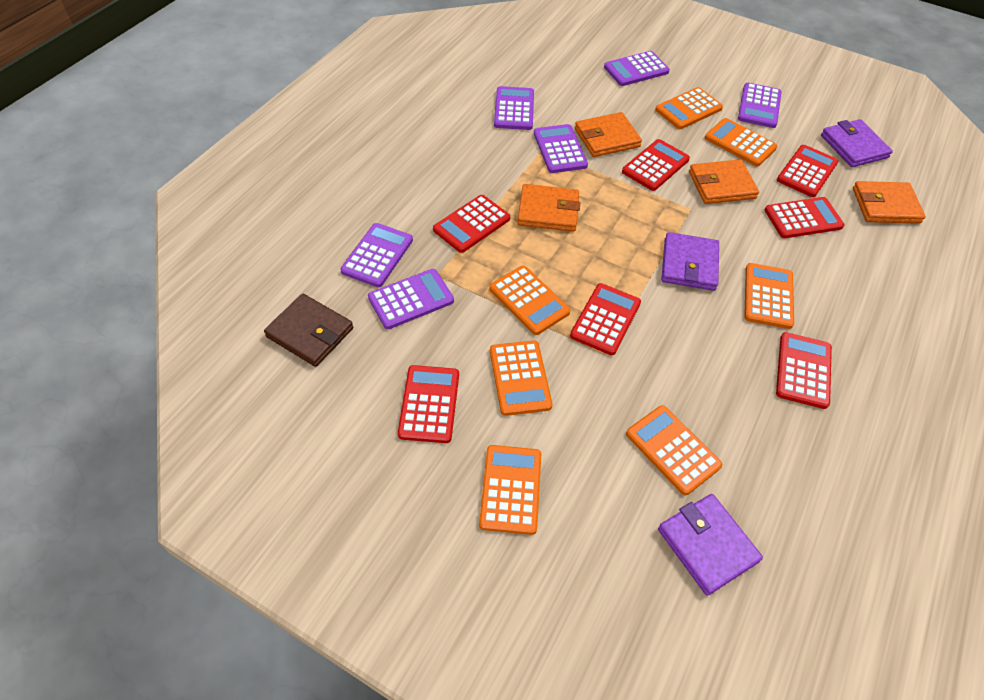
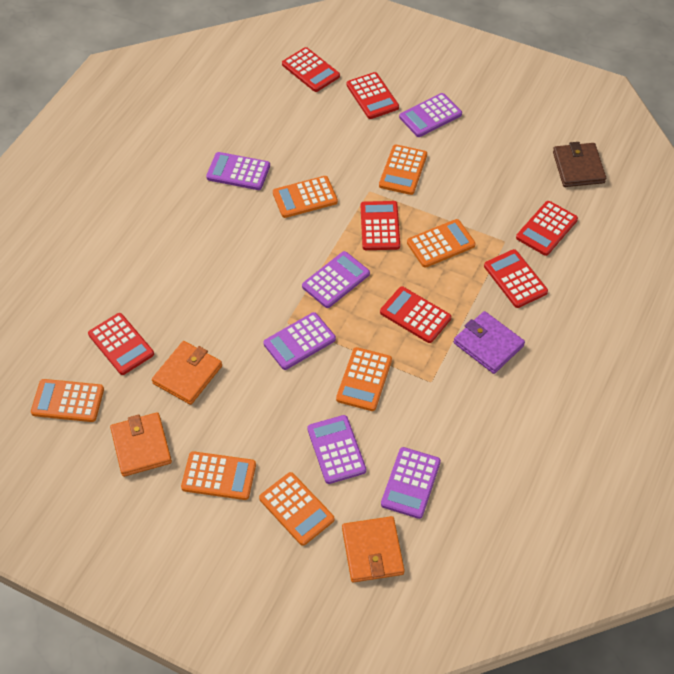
orange wallet: [517,184,580,232] [575,112,642,157] [689,160,759,204] [853,181,926,224] = 4 -> [110,412,172,477] [152,341,222,405] [342,516,405,583] = 3
purple wallet: [658,494,763,596] [661,232,719,291] [821,119,893,167] = 3 -> [454,311,525,374] = 1

